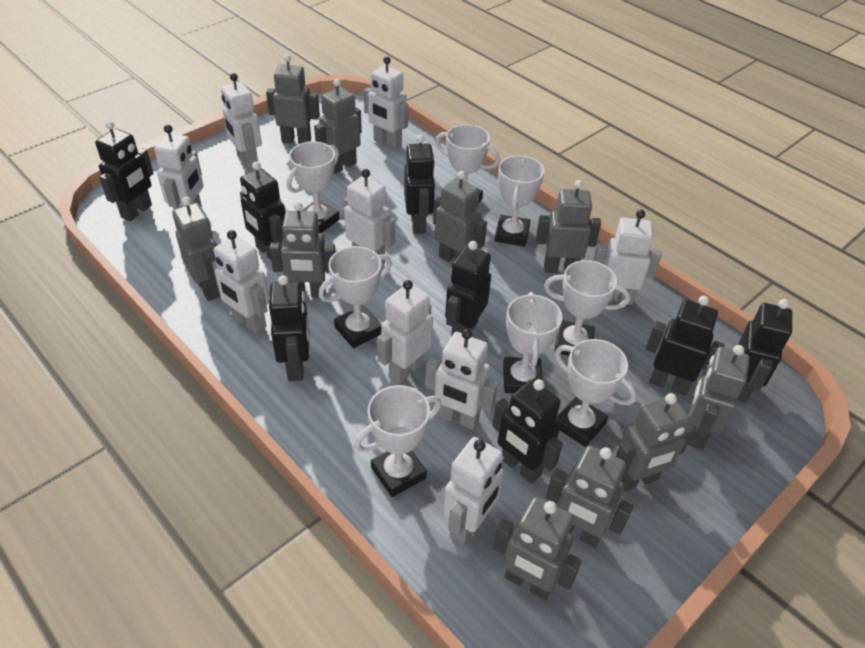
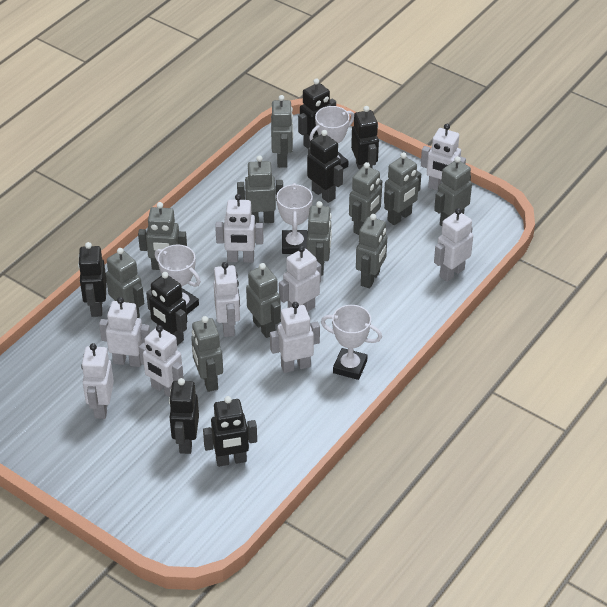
black robot: [95,121,154,221] [240,162,285,260] [269,275,309,381] [404,135,435,234] [445,241,491,337] [492,379,563,483] [646,296,725,396] [738,299,792,403] = 8 -> [78,242,107,317] [146,272,187,345] [169,378,199,454] [203,396,257,467] [298,78,336,149] [307,130,343,203] [351,106,379,169] = 7
grey robot: [172,197,220,301] [266,54,320,144] [269,202,335,298] [314,79,362,174] [433,171,487,262] [493,497,582,600] [536,180,601,273] [546,446,633,548] [616,393,694,492] [688,345,750,449] = 10 -> [106,248,144,318] [138,202,187,270] [191,316,223,392] [237,155,283,224] [246,263,281,338] [271,95,293,168] [307,201,332,276] [349,162,382,235] [356,214,387,288] [384,152,421,225] [434,156,472,226] = 11
white trophy: [287,141,340,233] [318,246,392,348] [354,385,442,497] [435,124,500,204] [495,155,544,247] [503,292,562,393] [544,260,630,356] [554,339,637,447] = 8 -> [155,245,201,314] [276,183,313,254] [309,106,354,169] [321,305,382,380] = 4

